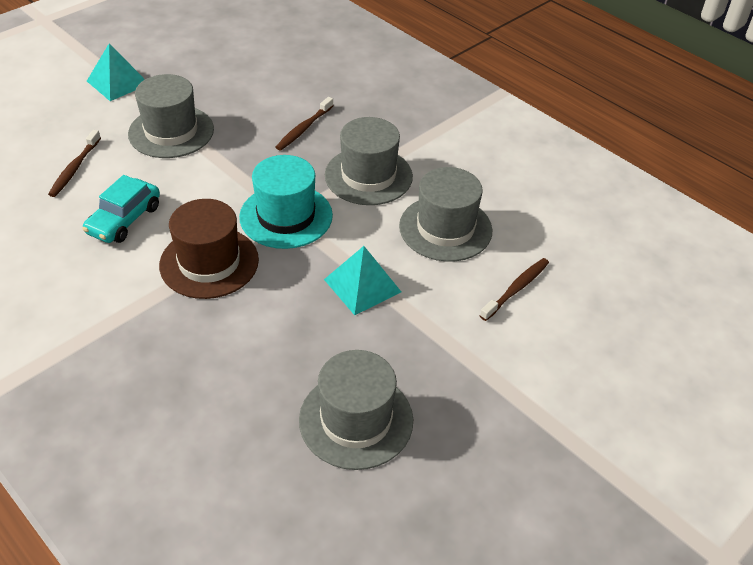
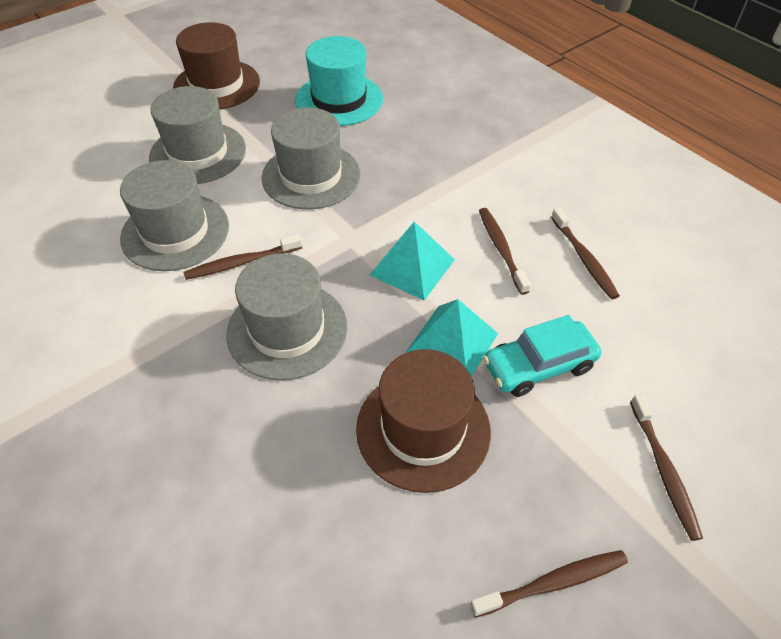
brown hat: [159,199,259,299] = 1 -> [173,22,260,110] [356,349,491,493] = 2
brown toothbrush: [48,130,101,197] [275,97,334,151] [480,258,549,321] = 3 -> [183,234,302,280] [470,550,628,618] [479,208,531,295] [551,208,620,299] [630,394,703,541] = 5

